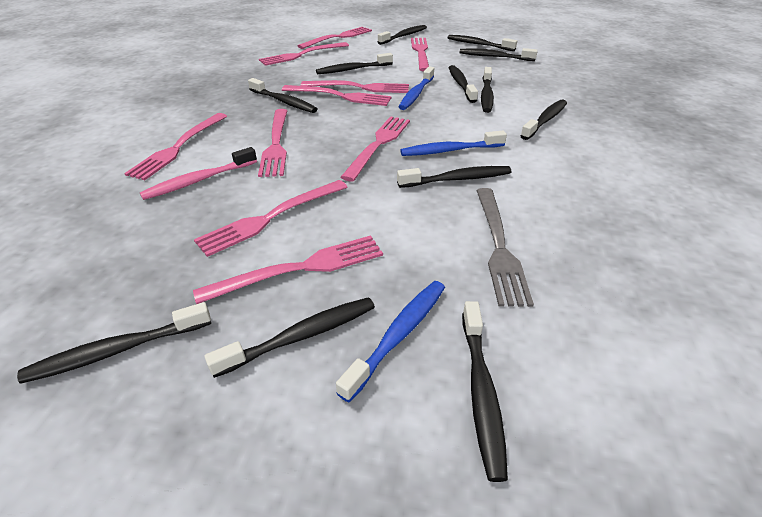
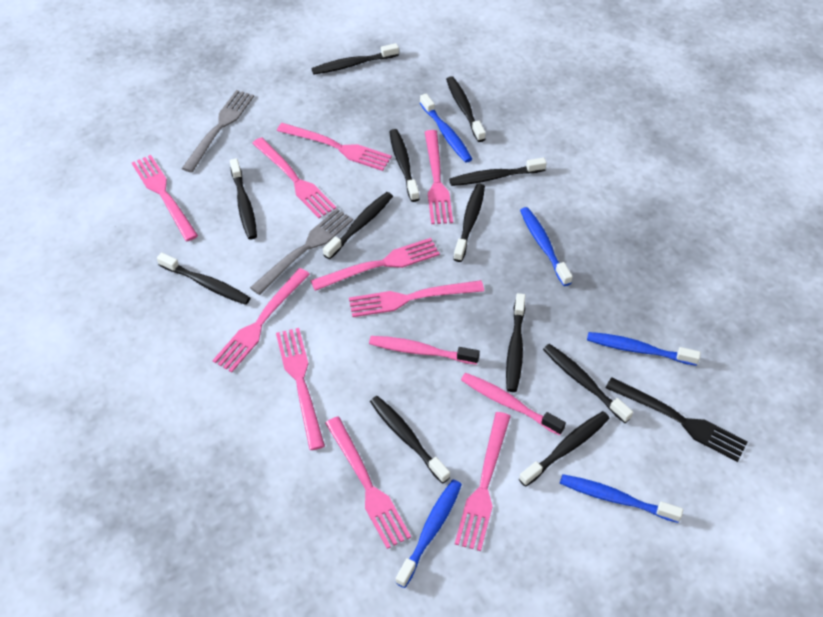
black fork: none = 0 -> [605,377,748,462] = 1
blue toothbrush: [336,281,445,403] [399,66,434,110] [400,130,507,156] = 3 -> [395,480,462,588] [420,93,472,163] [520,207,573,286] [560,474,683,523] [587,332,701,366] = 5
grey fork: [476,188,534,307] = 1 -> [181,90,254,173] [250,209,353,295] = 2
pink toothbrush: [140,147,257,200] = 1 -> [369,336,480,365] [461,373,566,435] = 2

